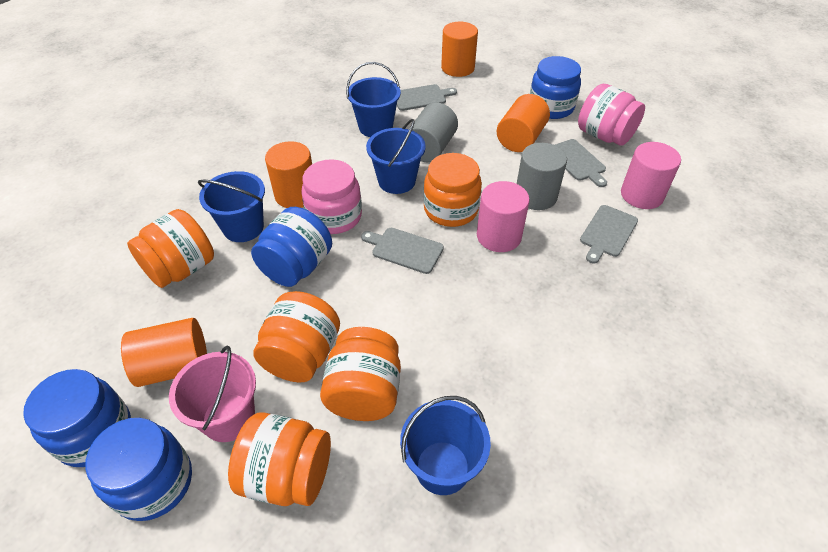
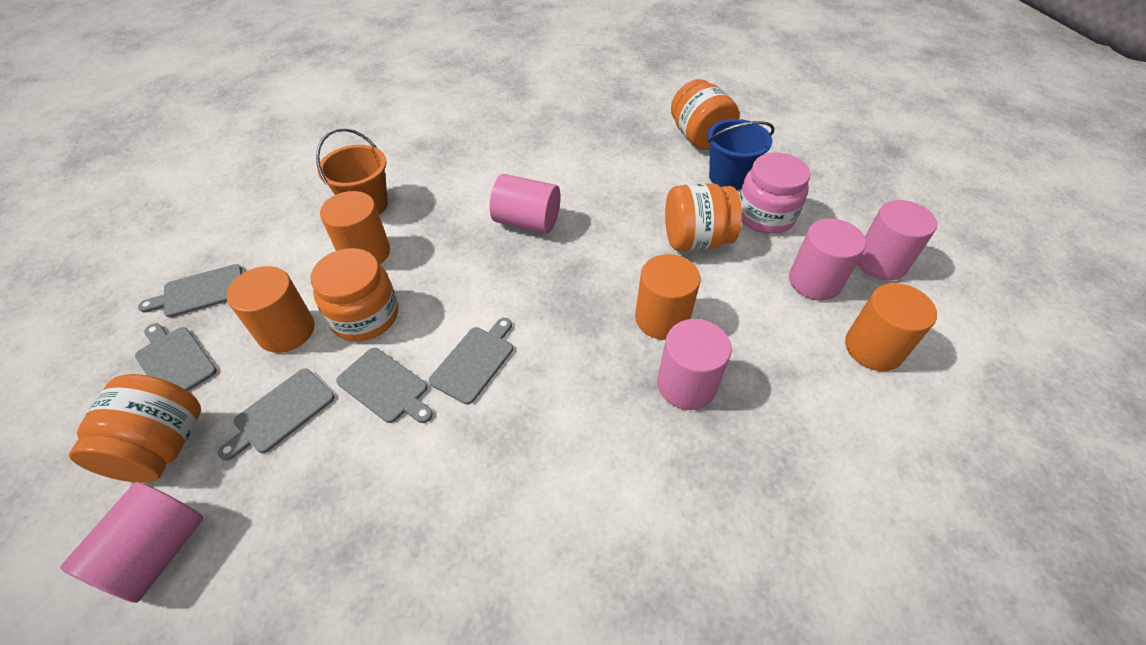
blue bucket: [198,171,265,242] [346,62,401,137] [366,119,426,194] [400,396,491,495] = 4 -> [708,119,774,190] = 1
blue jar: [23,369,131,467] [85,418,192,521] [251,207,332,287] [530,56,581,119] = 4 -> none = 0
grey cutting board: [361,228,444,274] [397,84,457,111] [555,139,607,187] [580,205,638,263] = 4 -> [135,323,217,391] [138,264,242,317] [218,369,334,461] [336,348,433,423] [429,318,513,405] = 5
grey cylinder: [409,103,458,162] [517,143,567,210] = 2 -> none = 0
orange bucket: none = 0 -> [316,128,388,215] = 1
orange jar: [127,209,214,288] [228,412,331,506] [253,291,340,382] [320,327,401,421] [423,153,482,227] = 5 -> [69,374,201,483] [311,248,398,341] [665,183,742,251] [671,79,739,150] = 4
pink bucket: [169,346,256,442] = 1 -> none = 0
pink cylinder: [477,181,530,252] [621,142,681,209] = 2 -> [60,482,203,603] [490,174,560,234] [657,319,732,410] [789,218,866,301] [857,200,937,280] = 5
pink jar: [301,159,362,234] [578,84,645,146] = 2 -> [739,153,810,234] = 1

